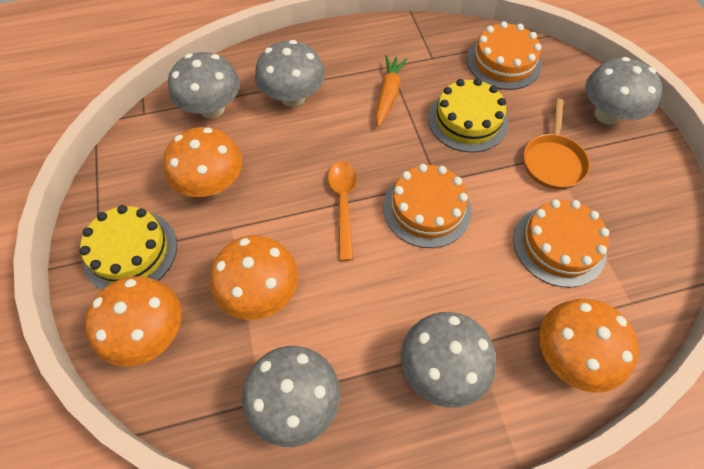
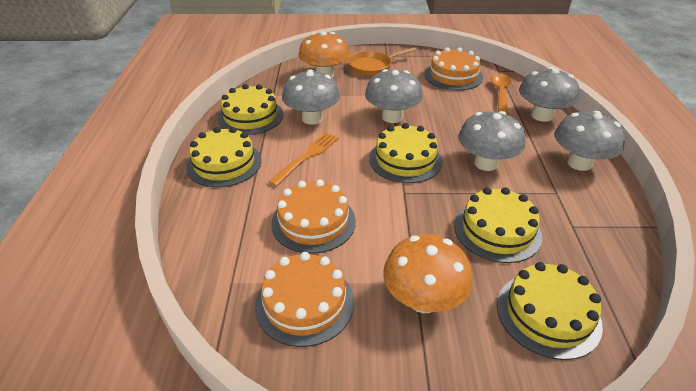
orange carrot: [376,55,407,127] = 1 -> none = 0
orange fork: none = 0 -> [269,133,339,186] = 1
orange mushroom: [85,276,182,367] [163,127,242,197] [210,236,298,320] [539,299,639,393] = 4 -> [299,31,349,78] [383,234,473,313] = 2
yellow cake: [80,205,177,290] [428,78,508,152] = 2 -> [186,127,261,188] [218,84,283,135] [369,123,442,183] [454,187,542,263] [497,262,603,360] = 5

